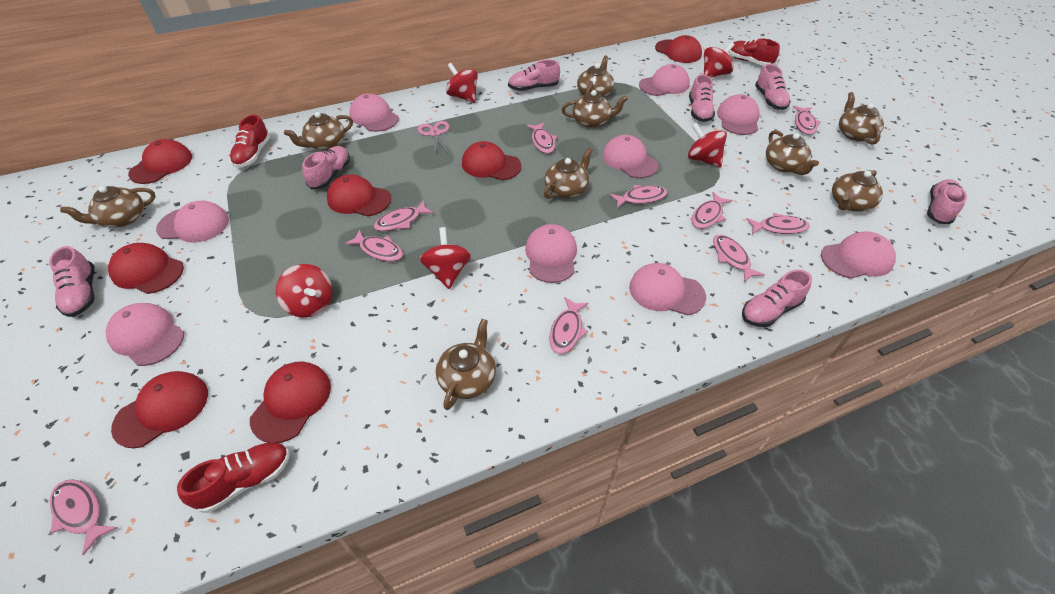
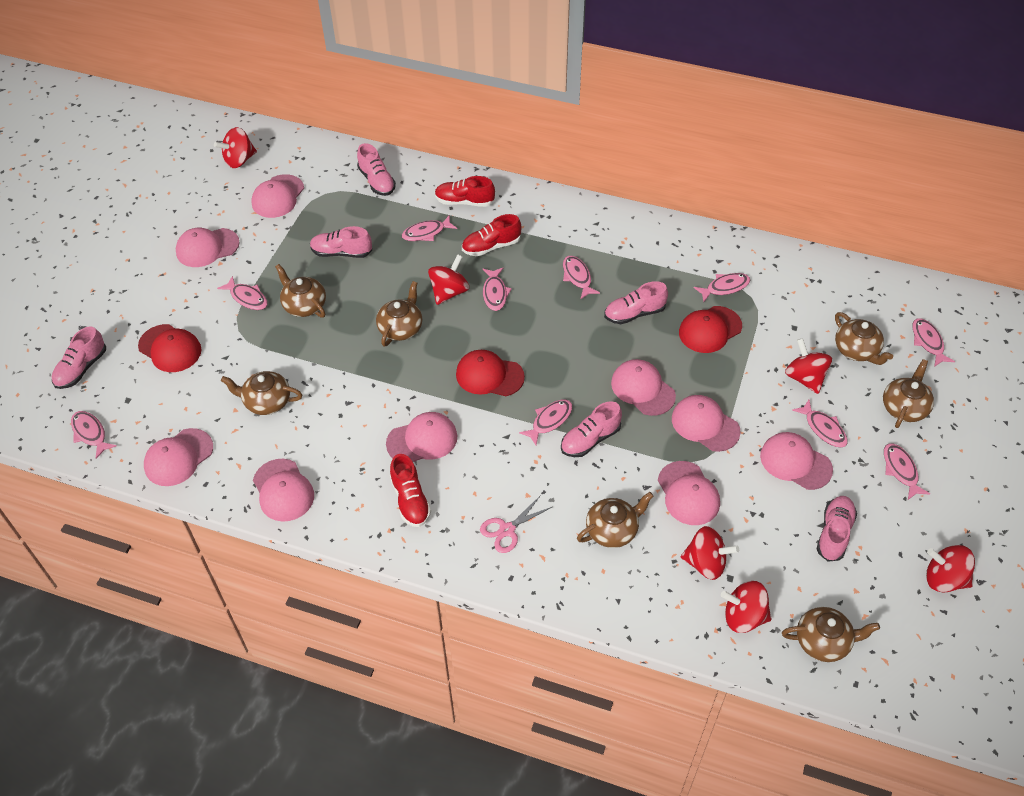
brown teapot: [60,186,155,227] [284,112,353,150] [436,319,496,410] [544,147,593,199] [561,90,628,128] [577,55,614,97] [766,130,819,175] [832,170,883,211] [839,92,884,145] = 9 -> [221,371,302,415] [275,264,326,318] [376,281,422,347] [577,492,653,548] [782,607,880,662] [835,312,893,365] [883,359,934,428] = 7
pink shoe: [49,246,95,317] [302,146,350,189] [508,60,560,91] [689,74,715,122] [742,270,812,327] [755,64,791,110] [927,179,967,224] = 7 -> [52,326,106,389] [310,226,372,258] [357,143,396,196] [561,401,622,457] [604,281,668,324] [817,496,857,562] = 6
red cap: [108,243,184,294] [111,371,208,448] [128,139,192,184] [250,361,331,443] [327,174,391,216] [462,141,521,180] [655,35,702,63] = 7 -> [138,324,202,372] [456,350,525,396] [679,306,742,353] = 3
red spinning top: [276,264,332,318] [420,227,471,289] [446,63,478,103] [688,123,727,167] [704,42,735,78] = 5 -> [214,127,257,168] [428,254,469,305] [681,526,739,580] [721,581,772,633] [785,338,832,394] [926,545,975,593] = 6

